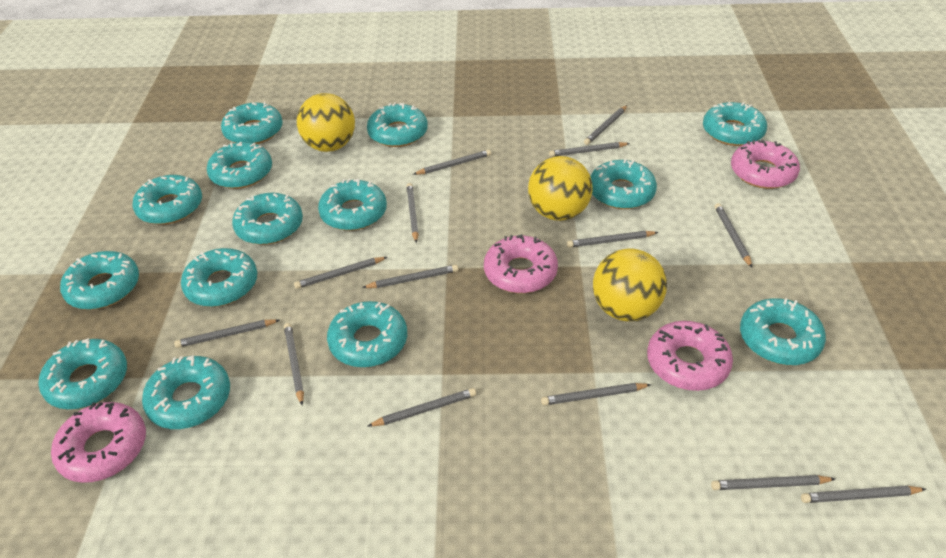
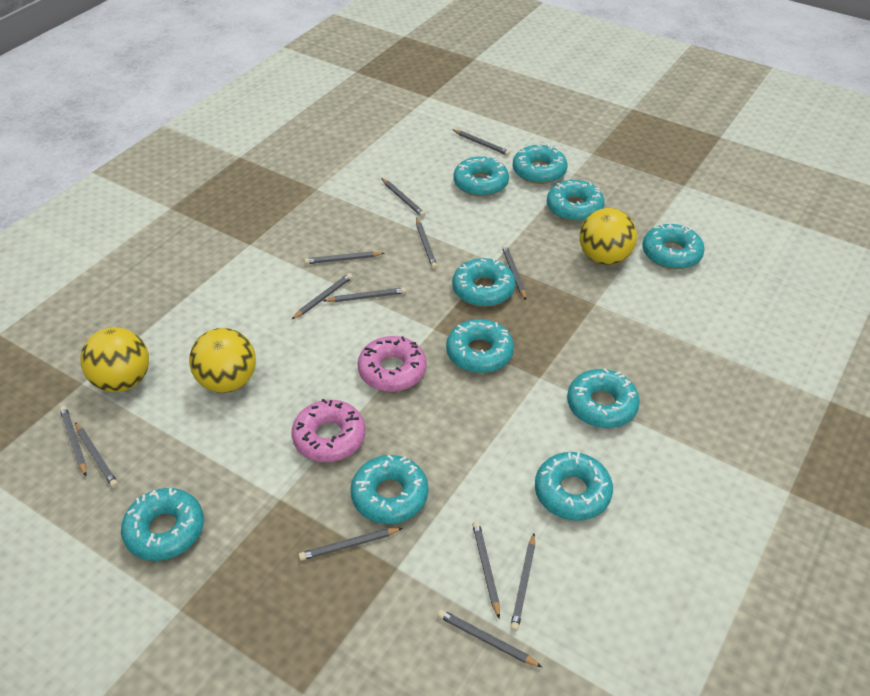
grey pencil: [174,319,279,348] [284,323,304,405] [294,257,387,289] [362,265,458,288] [368,388,476,426] [406,183,419,243] [413,150,491,175] [541,383,651,405] [549,142,630,157] [567,231,659,248] [584,105,628,145] [711,475,835,490] [715,203,752,268] [801,485,926,503] = 14 -> [60,406,86,476] [75,422,118,488] [291,273,353,320] [299,528,403,561] [304,252,385,264] [323,287,406,302] [381,178,425,217] [416,218,437,269] [438,609,542,667] [453,130,510,156] [472,521,500,619] [502,245,526,300] [510,534,535,631] = 13
pink donut: [51,402,146,483] [484,234,558,293] [647,321,733,391] [731,139,800,189] = 4 -> [291,399,366,462] [357,336,427,392] = 2
turquoise donut: [39,338,127,409] [60,251,139,310] [132,175,202,225] [142,356,230,429] [181,248,257,307] [207,142,272,189] [221,102,283,144] [232,193,303,245] [318,179,387,231] [327,301,407,367] [367,103,428,147] [590,159,657,209] [703,102,767,146] [740,298,826,365] = 14 -> [121,488,204,561] [350,455,429,524] [446,319,514,373] [452,258,515,307] [453,156,509,197] [513,144,568,184] [535,452,613,521] [547,180,605,222] [567,368,640,428] [642,224,705,269] = 10

